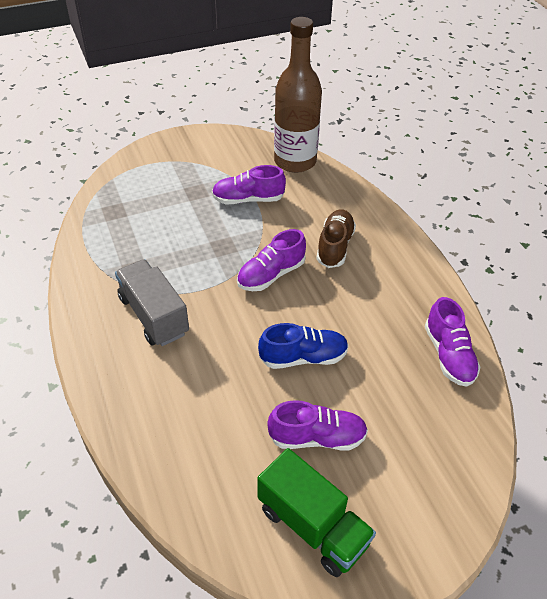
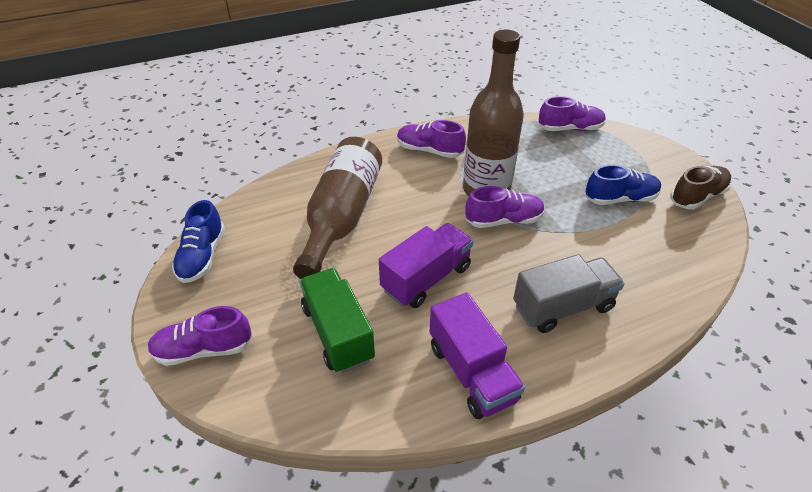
blue shoe: [258,323,349,369] = 1 -> [172,200,225,283] [586,165,661,205] = 2
brown bottle: [274,17,322,173] = 1 -> [293,137,382,279] [463,30,524,196] = 2
purple truck: none = 0 -> [379,223,473,308] [430,293,525,419] = 2

